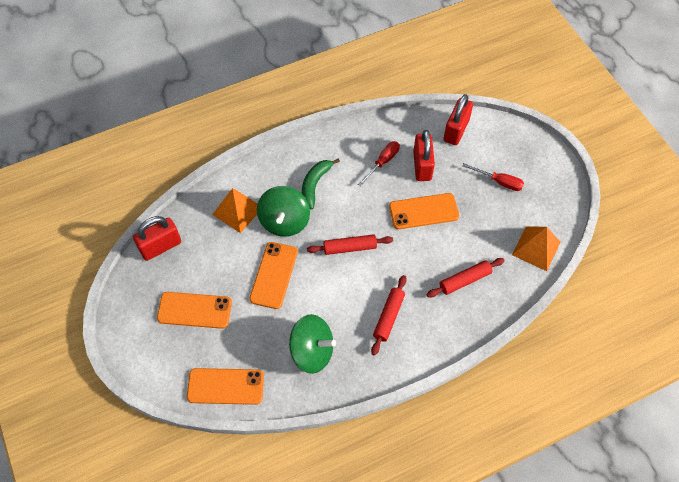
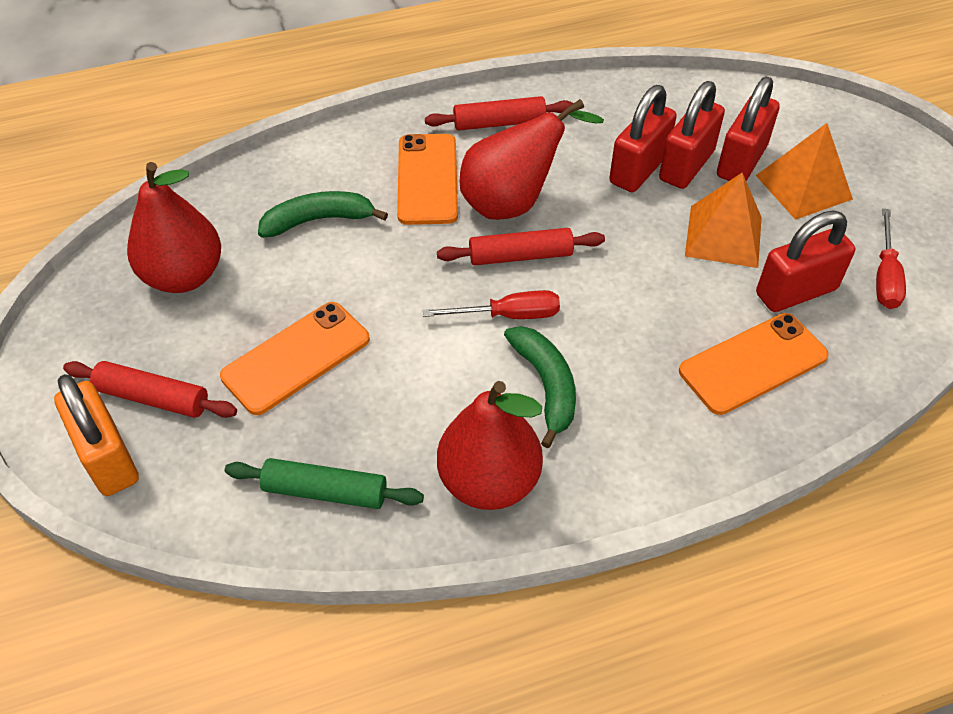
green banana: [302,158,340,209] = 1 -> [258,191,388,238] [504,326,576,448] = 2
green rolling pin: none = 0 -> [225,458,424,509] = 1
green spinning top: [257,186,310,237] [289,314,336,374] = 2 -> none = 0
orange padlock: none = 0 -> [54,374,139,496] = 1
orange phone: [157,292,232,329] [187,368,264,405] [250,242,298,309] [389,193,459,229] = 4 -> [220,302,370,415] [397,134,458,225] [679,313,829,415] = 3
red padlock: [133,216,181,261] [413,130,435,181] [444,94,473,145] = 3 -> [609,85,677,192] [659,81,725,189] [717,77,780,181] [756,211,855,312] = 4
red pear: none = 0 -> [127,162,221,293] [437,381,543,510] [459,99,604,220] = 3

